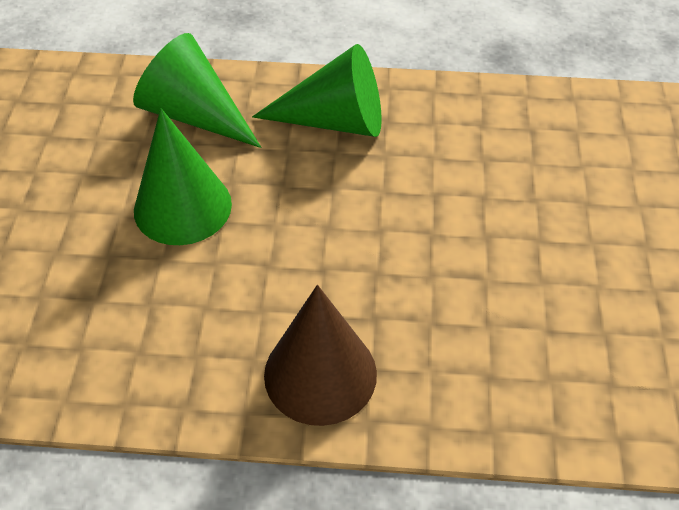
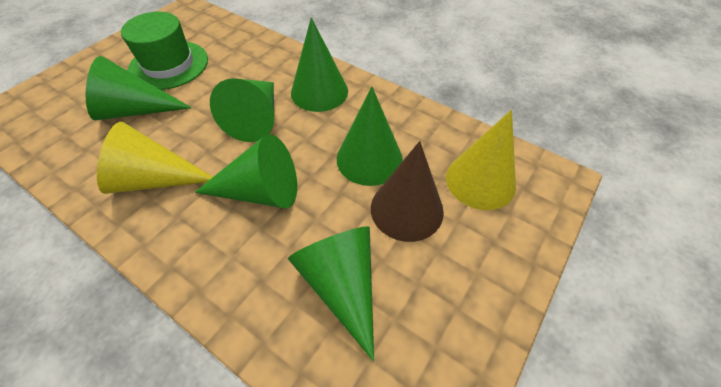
green cone: [133,33,261,148] [134,108,232,245] [252,44,382,137] = 3 -> [86,56,192,121] [194,134,297,209] [210,78,274,142] [288,226,374,362] [291,17,348,112] [337,86,403,186] = 6
green hat: none = 0 -> [121,12,208,90] = 1
yellow cone: none = 0 -> [97,122,213,194] [446,110,516,210] = 2

